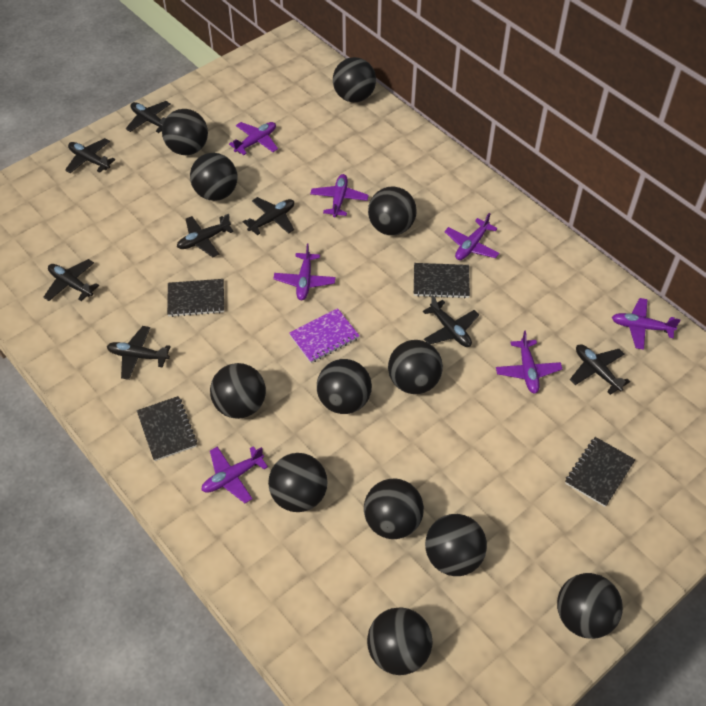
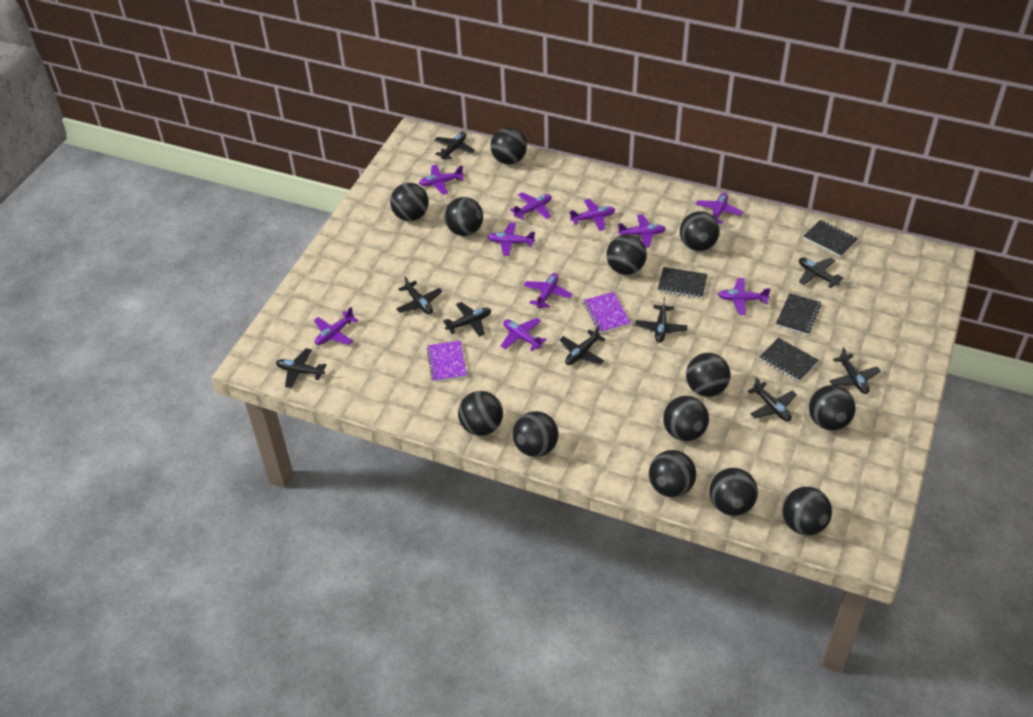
black ball: [162,109,208,155] [190,153,238,201] [210,363,266,419] [268,453,327,512] [317,359,372,414] [333,57,376,102] [364,479,424,539] [367,607,432,675] [368,187,417,235] [388,340,443,394] [425,514,487,576] [557,573,623,639] = 12 -> [390,183,429,221] [444,197,483,236] [458,391,503,436] [490,127,527,164] [513,411,559,457] [606,234,647,275] [649,450,696,497] [663,396,709,441] [680,211,720,251] [686,353,731,397] [710,468,758,516] [782,487,832,535] [809,385,856,431] = 13
black plane: [43,259,99,301] [65,138,115,173] [107,326,171,380] [126,101,170,133] [177,214,234,257] [243,197,294,235] [423,295,479,347] [570,344,630,395] = 8 -> [276,348,327,388] [396,276,443,315] [434,132,475,160] [443,302,491,337] [559,325,606,365] [635,297,688,343] [748,377,797,421] [799,258,843,288] [829,347,881,394] = 9
purple notebook: [289,308,360,363] = 1 -> [427,341,467,382] [583,292,631,333] = 2
purple plane: [201,446,268,503] [229,122,278,155] [273,243,336,300] [310,174,369,217] [444,213,500,260] [496,331,562,394] [612,298,681,350] = 7 -> [314,307,359,345] [419,165,464,195] [488,222,535,256] [501,318,547,351] [510,192,552,220] [523,273,572,308] [569,199,615,231] [618,214,666,248] [696,193,743,224] [718,278,771,315] = 10

